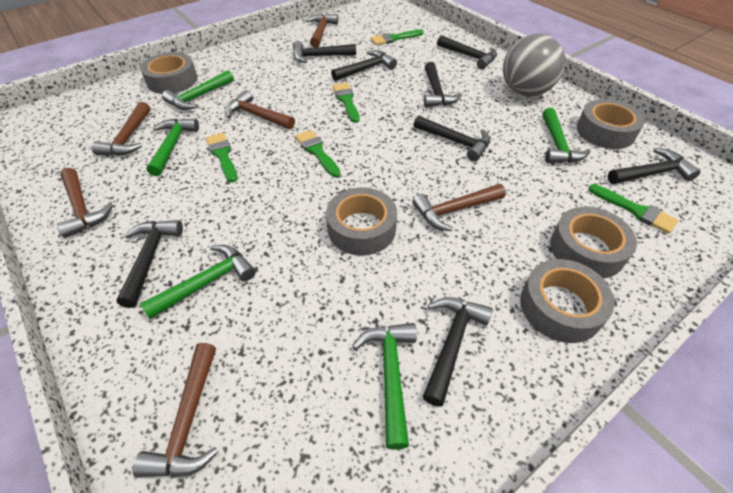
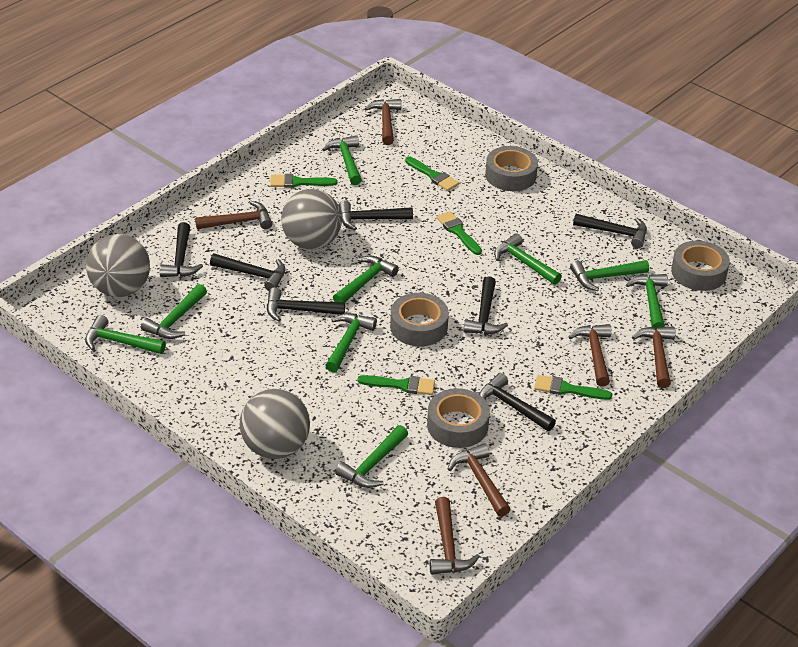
black hammer: [116,220,183,308] [293,41,356,63] [331,50,397,81] [414,115,490,161] [423,297,493,407] [424,62,462,107] [437,35,497,69] [608,148,701,184] = 8 -> [160,222,203,277] [210,254,286,291] [267,287,345,322] [339,200,413,230] [463,276,508,334] [479,373,556,431] [573,214,647,248] = 7
green hammer: [140,245,256,319] [146,118,199,176] [162,70,234,110] [352,323,417,450] [542,108,591,163] = 5 -> [85,315,166,354] [141,284,207,339] [322,135,362,185] [325,313,377,372] [333,256,399,302] [335,425,408,488] [494,233,562,285] [570,260,649,291] [626,274,668,330] = 9
grey ball: [503,34,565,97] = 1 -> [86,234,150,297] [240,389,310,459] [281,189,342,250] = 3
grey tape: [140,52,197,94] [326,187,397,255] [520,259,615,343] [550,207,637,279] [577,99,645,149] = 5 -> [390,293,449,346] [427,388,490,448] [485,146,538,191] [671,241,730,291] = 4

